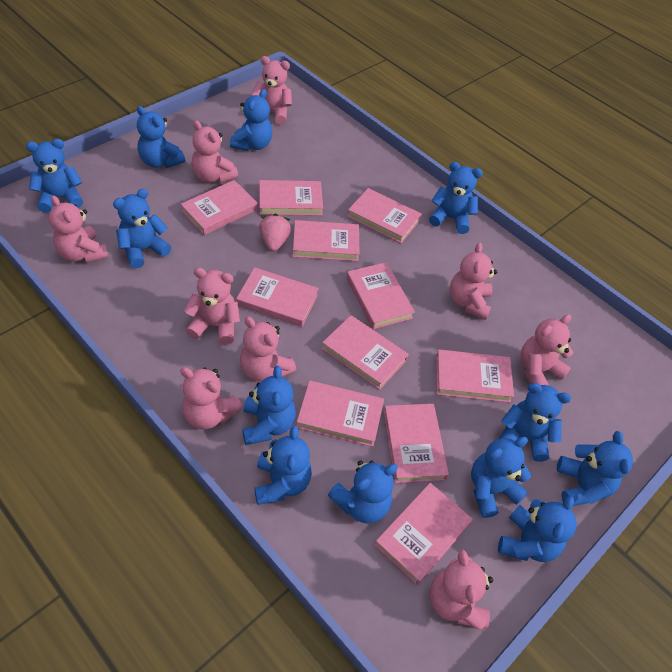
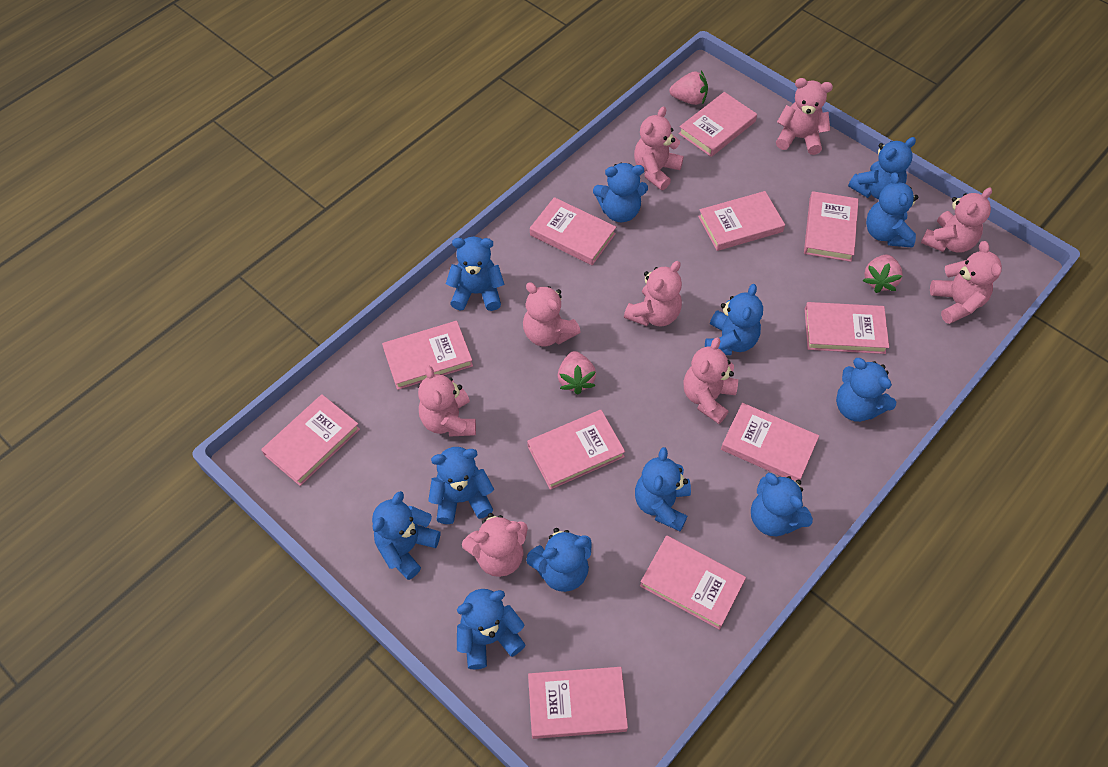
pink strawberry: [259,214,291,252] = 1 -> [558,351,596,395] [669,71,708,105] [863,255,903,293] = 3

